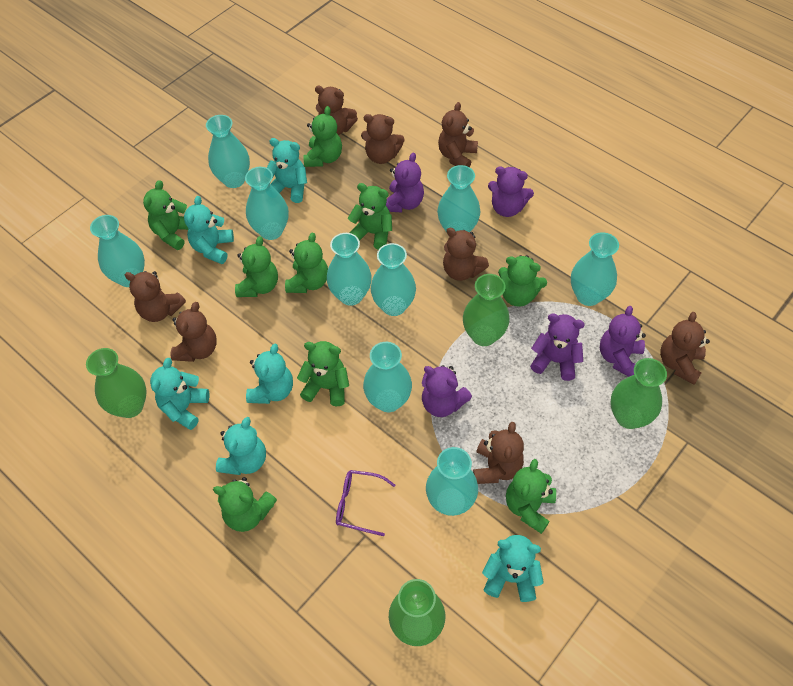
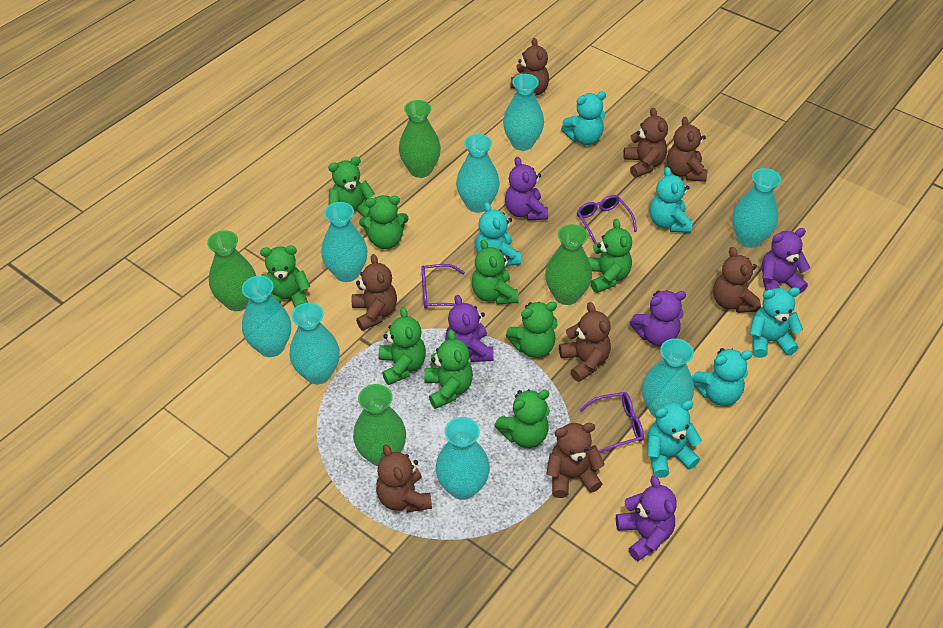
purple glasses: [336,470,396,536] = 1 -> [421,264,465,309] [577,195,637,244] [579,392,644,453] = 3
turquoise vase: [90,215,145,287] [206,115,250,188] [245,167,289,240] [327,233,372,306] [363,342,412,412] [371,243,416,316] [426,447,478,516] [437,165,480,233] [571,232,619,306] = 9 -> [242,276,291,357] [290,302,340,384] [321,202,367,282] [436,417,490,500] [456,134,500,213] [503,74,544,151] [642,338,694,418] [732,168,781,248] = 8

